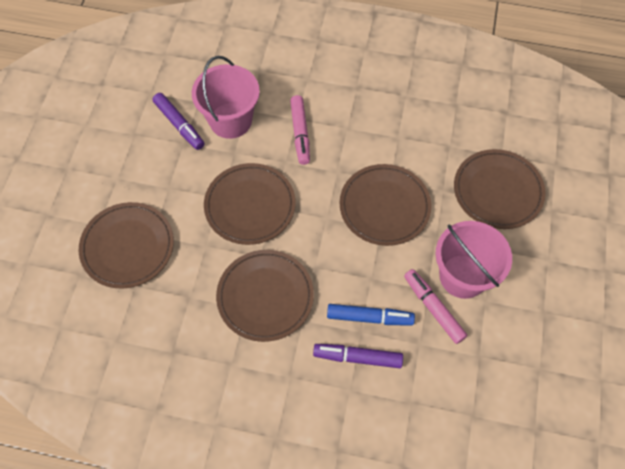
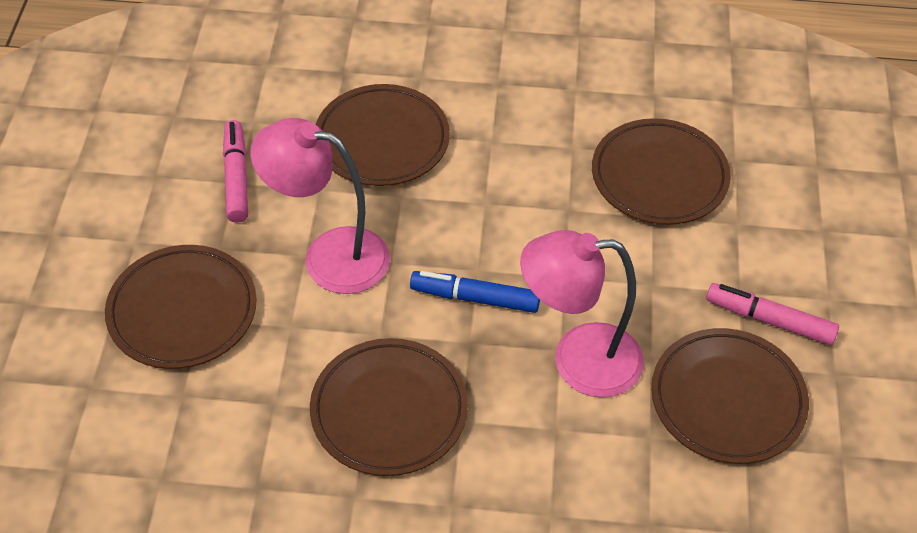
pink bucket: [192,56,260,139] [436,221,512,299] = 2 -> none = 0
pink lamp: none = 0 -> [250,118,390,294] [520,230,644,398] = 2
purple marker: [153,93,205,150] [313,344,403,368] = 2 -> none = 0

